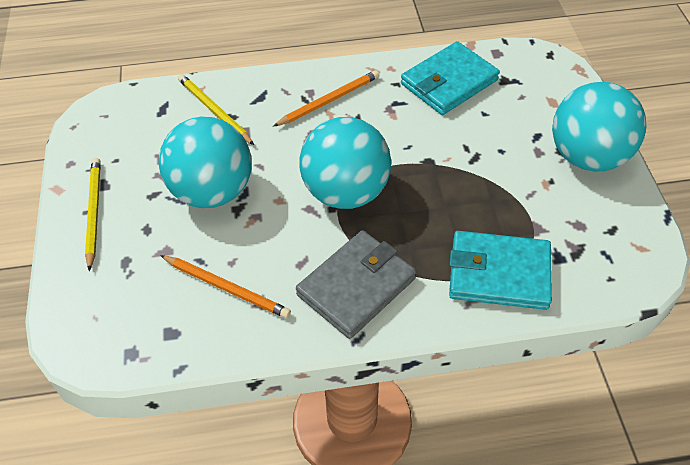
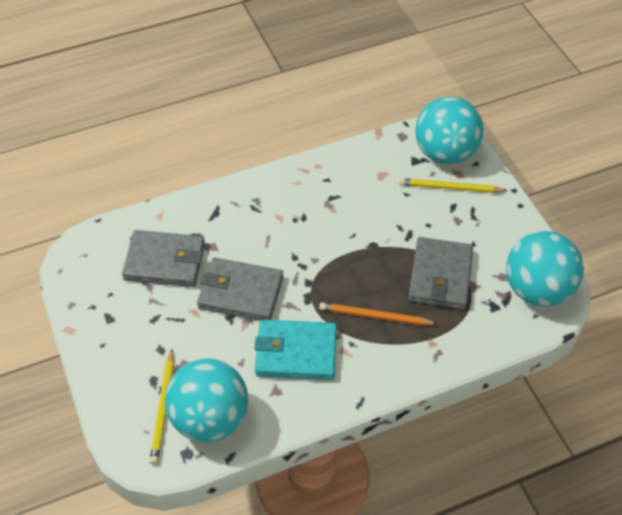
grey wallet: [296,230,416,339] = 1 -> [122,230,205,287] [197,258,283,321] [408,237,473,309] = 3
orange pencil: [160,255,291,318] [273,70,380,127] = 2 -> [319,302,438,326] = 1
turquoise wallet: [401,41,500,115] [449,231,552,310] = 2 -> [254,320,337,380] = 1

